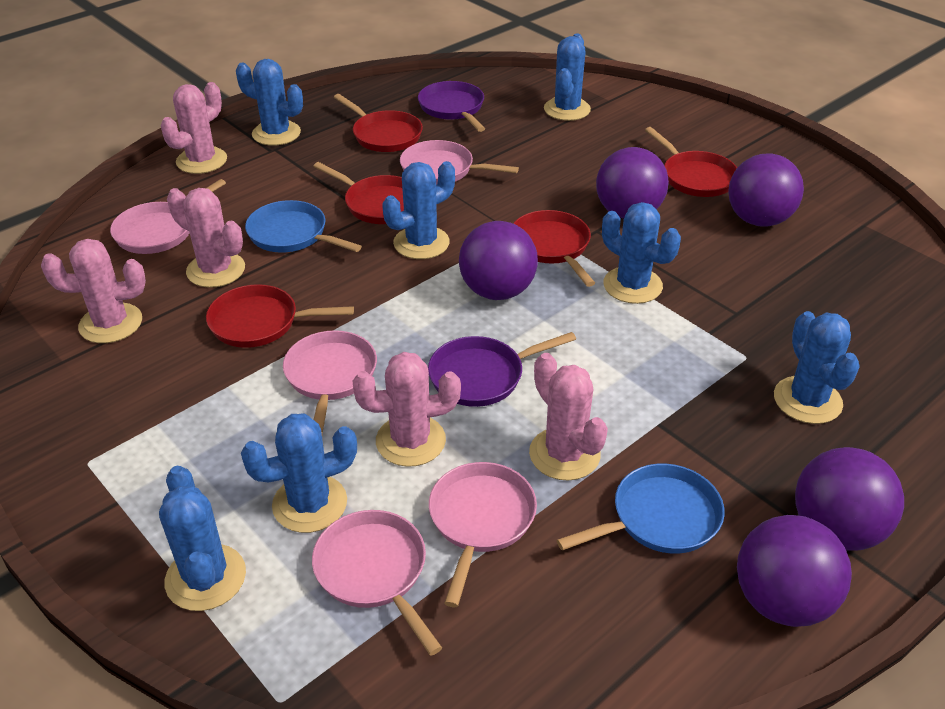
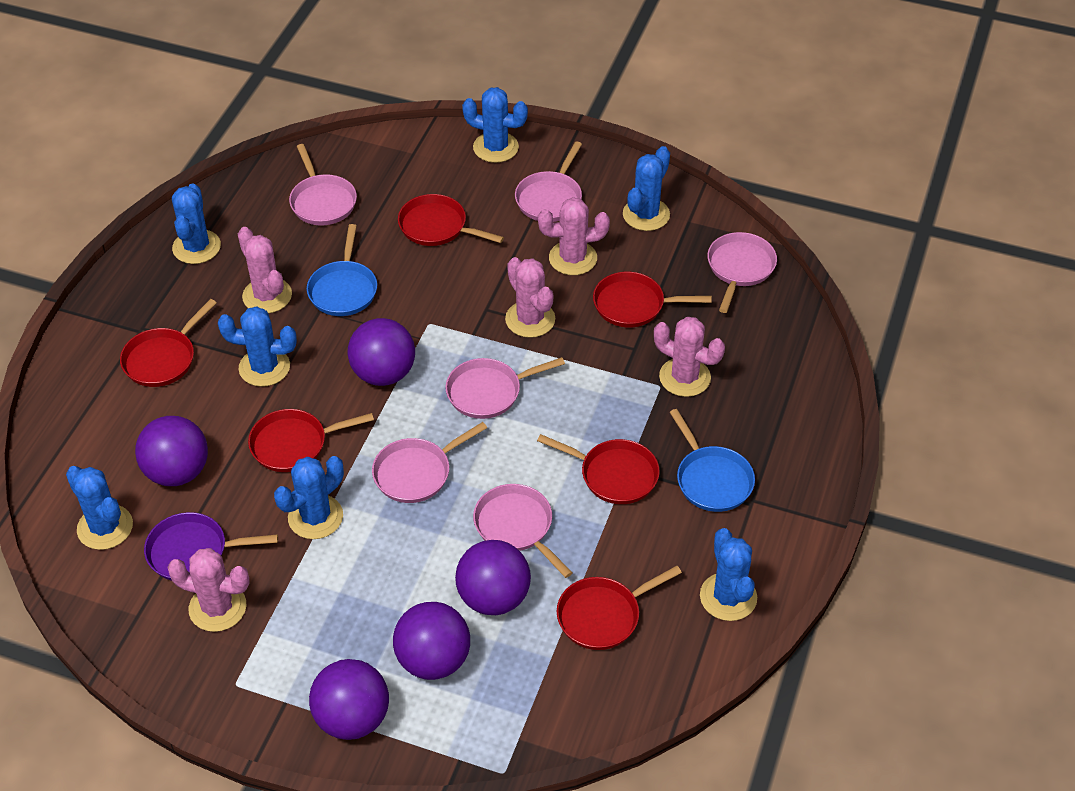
pink pan: [110,179,226,254] [283,330,377,434] [312,510,442,655] [400,140,519,185] [429,462,537,607] = 5 -> [289,144,357,225] [372,422,487,503] [445,357,565,419] [473,484,573,578] [515,141,582,222] [707,232,777,313] = 6
purple pan: [418,81,485,132] [428,332,576,407] = 2 -> [144,512,278,581] = 1
red pan: [206,284,354,348] [313,162,404,224] [334,94,423,152] [513,210,595,287] [645,127,737,197] = 5 -> [120,299,216,387] [248,409,374,472] [398,194,504,246] [537,434,660,504] [557,566,682,650] [593,272,712,328] = 6

